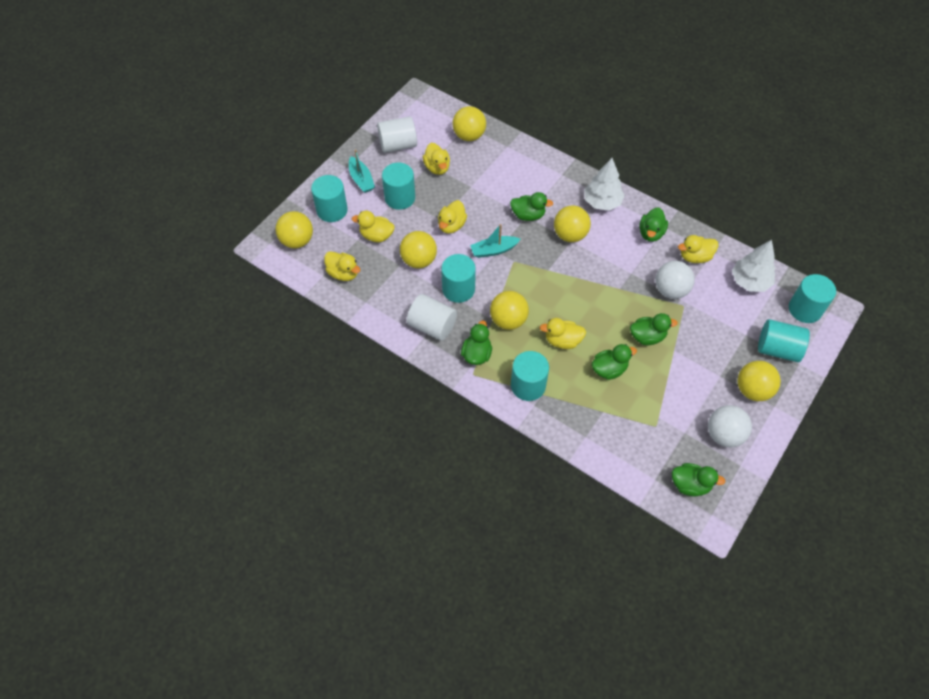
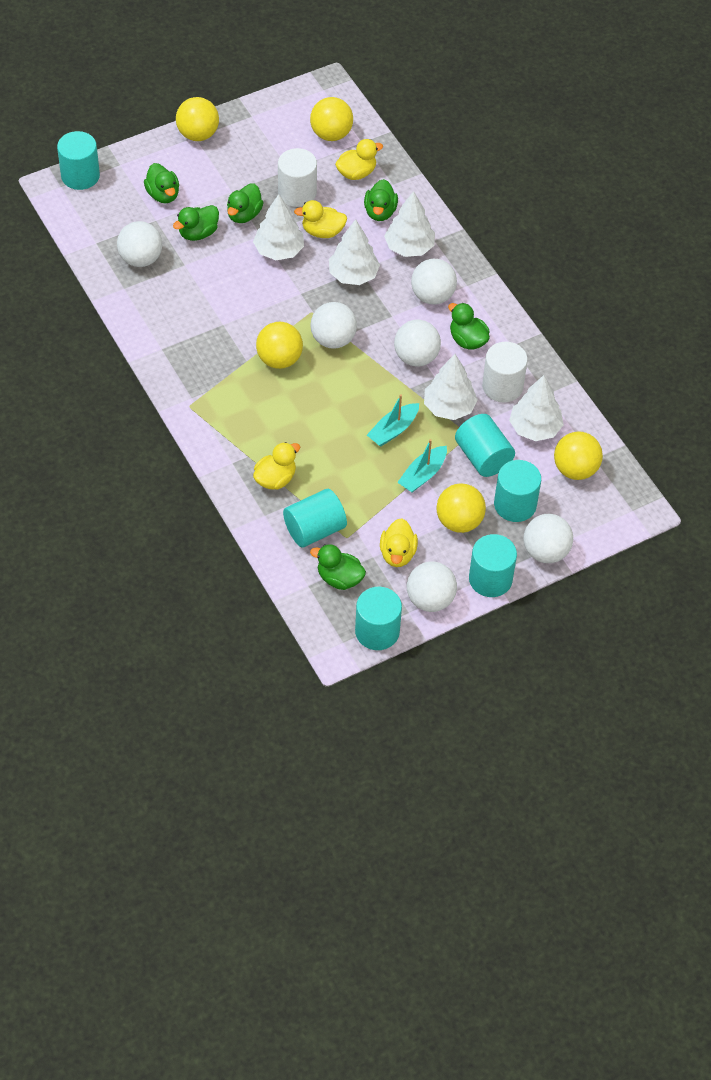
white ball: [656,261,695,299] [708,405,752,448] = 2 -> [117,221,162,267] [311,302,357,349] [394,320,441,366] [407,561,457,612] [411,259,457,305] [524,514,573,563] = 6
white tree: [584,158,625,211] [732,240,776,292] = 2 -> [253,194,304,260] [329,219,380,285] [384,191,435,257] [424,354,478,420] [509,375,564,441] = 5
yellow ball: [276,211,313,248] [400,231,437,269] [453,106,486,141] [490,291,529,330] [554,205,591,242] [737,361,781,401] = 6 -> [176,97,219,141] [256,322,303,369] [310,97,353,141] [436,484,486,533] [554,431,603,480] = 5
yellow duck: [324,251,360,281] [352,211,395,242] [423,143,450,175] [438,200,467,234] [539,318,586,349] [678,235,718,263] = 6 -> [253,442,300,490] [294,200,347,238] [335,139,383,180] [380,518,418,567] = 4

